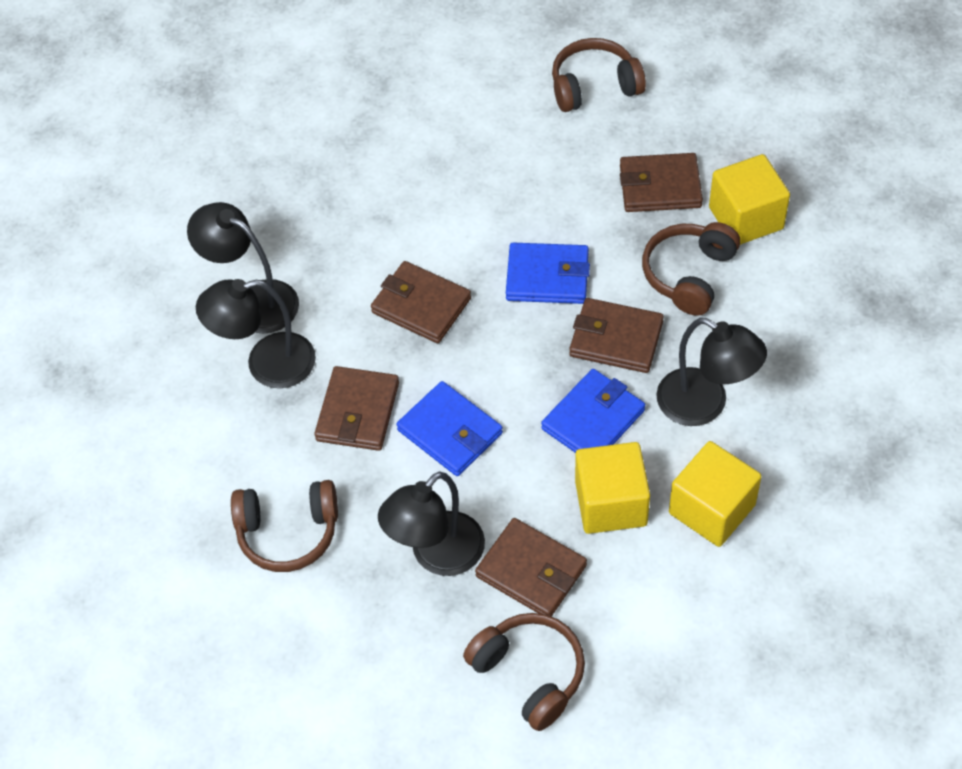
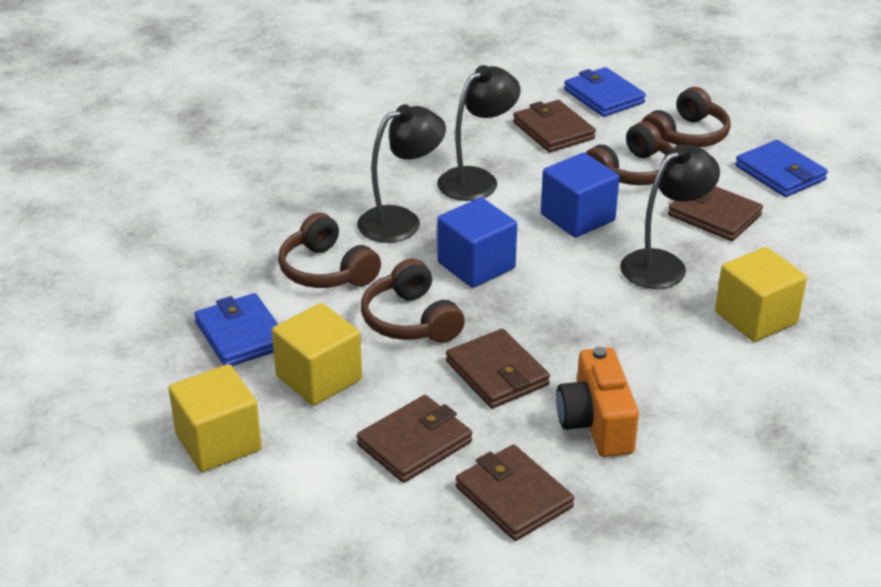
black lamp: [187,202,299,334] [196,279,316,388] [378,471,485,576] [656,318,767,426] = 4 -> [357,104,446,243] [437,65,521,201] [620,144,720,289] = 3
blue cube: none = 0 -> [437,198,517,288] [541,153,619,238] = 2
orange camera: none = 0 -> [556,347,639,457] = 1

